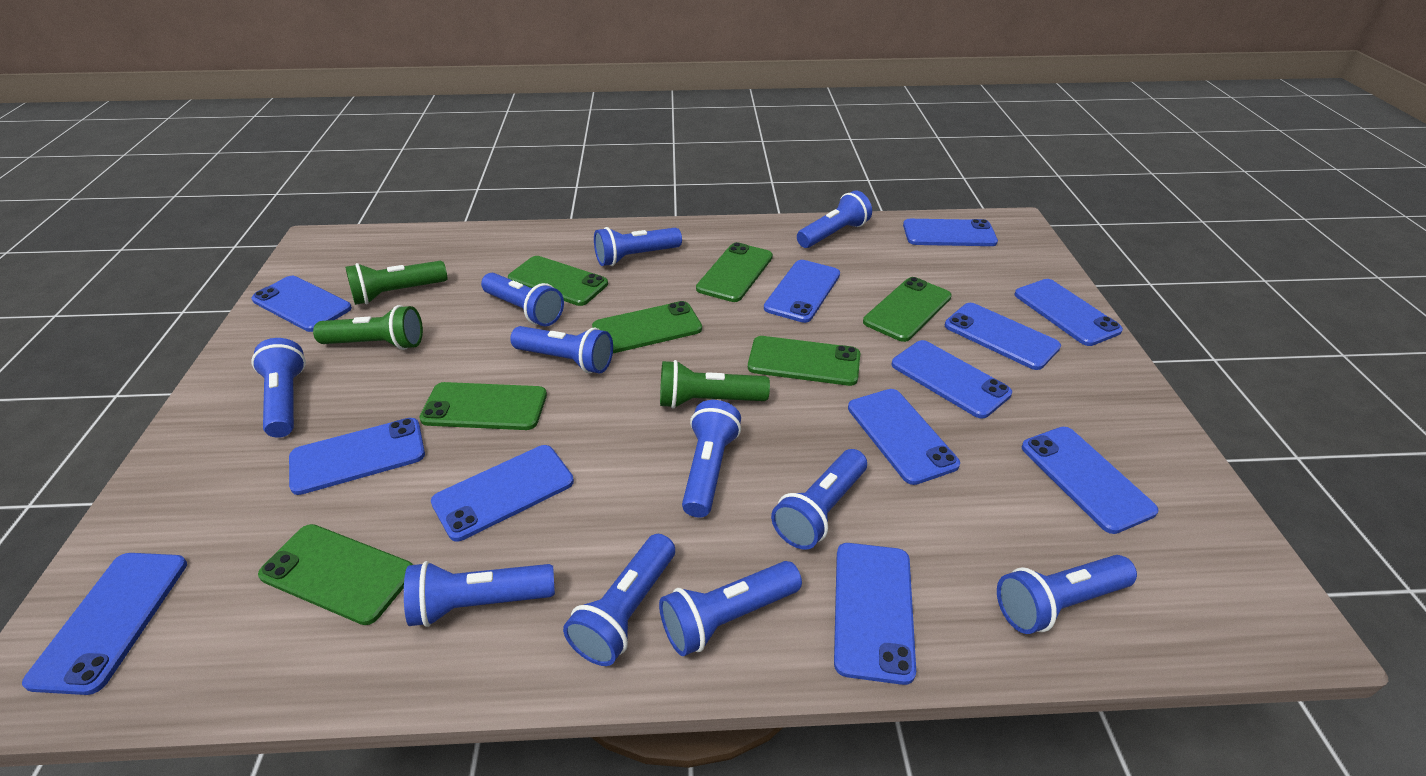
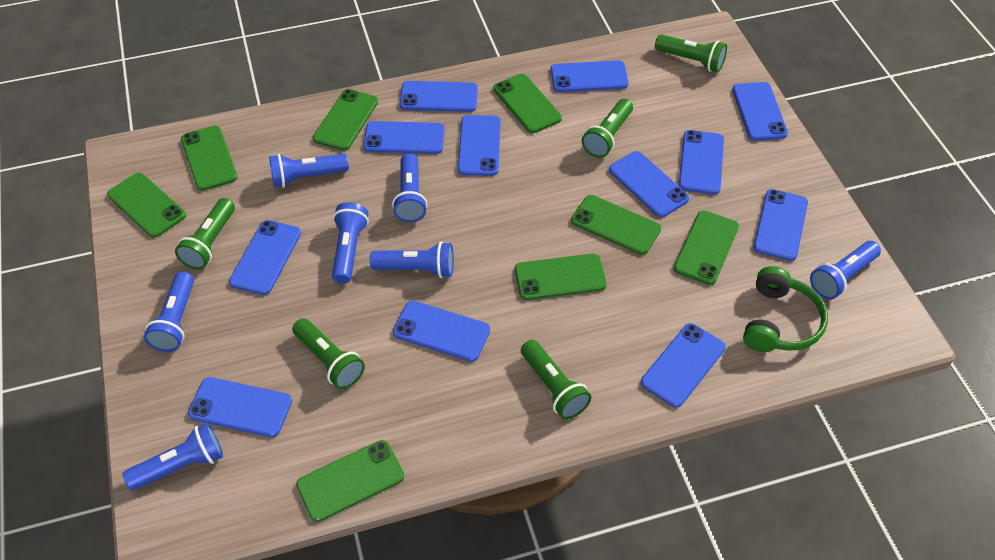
blue flashlight: [251,338,306,438] [404,561,555,627] [481,273,564,326] [510,326,613,374] [563,534,675,666] [594,227,682,266] [659,561,802,656] [682,400,741,518] [771,449,867,550] [797,190,872,248] [997,555,1137,634] = 11 -> [123,423,223,490] [144,272,194,352] [269,154,349,188] [332,202,369,283] [370,242,454,278] [392,153,427,222] [810,241,881,300] = 7
green flashlight: [313,305,423,350] [345,261,447,305] [660,360,770,409] = 3 -> [175,198,235,269] [292,318,365,389] [521,340,591,419] [582,99,633,158] [655,34,727,72] = 5
green headphones: none = 0 -> [743,266,828,352] = 1
green phone: [258,524,413,625] [419,382,547,430] [508,256,608,306] [592,301,702,353] [696,242,773,302] [748,336,860,386] [863,277,952,342] = 7 -> [107,173,186,238] [181,126,238,191] [296,440,404,522] [313,89,378,151] [493,74,562,133] [515,254,607,300] [571,195,661,255] [674,211,739,285] = 8

